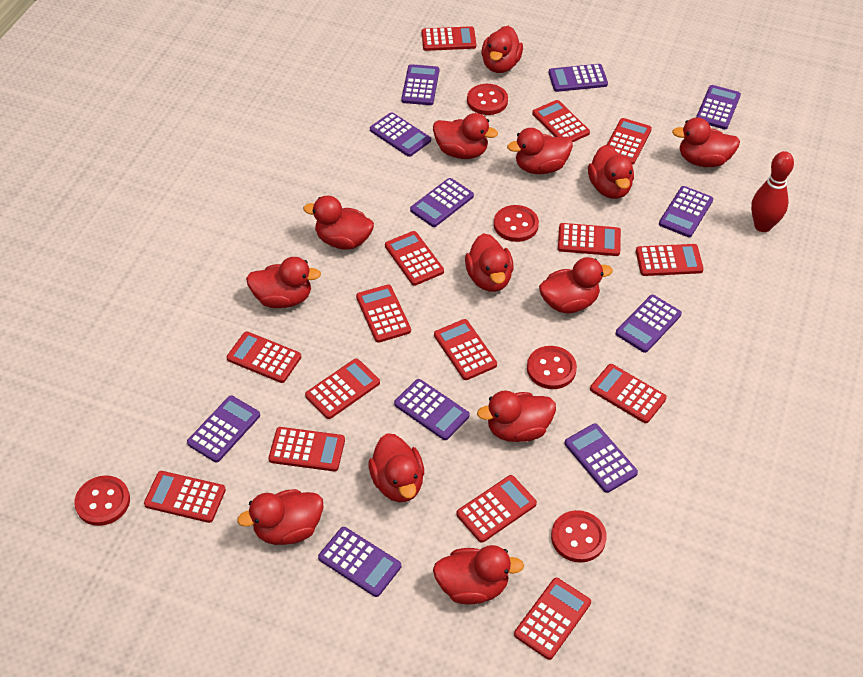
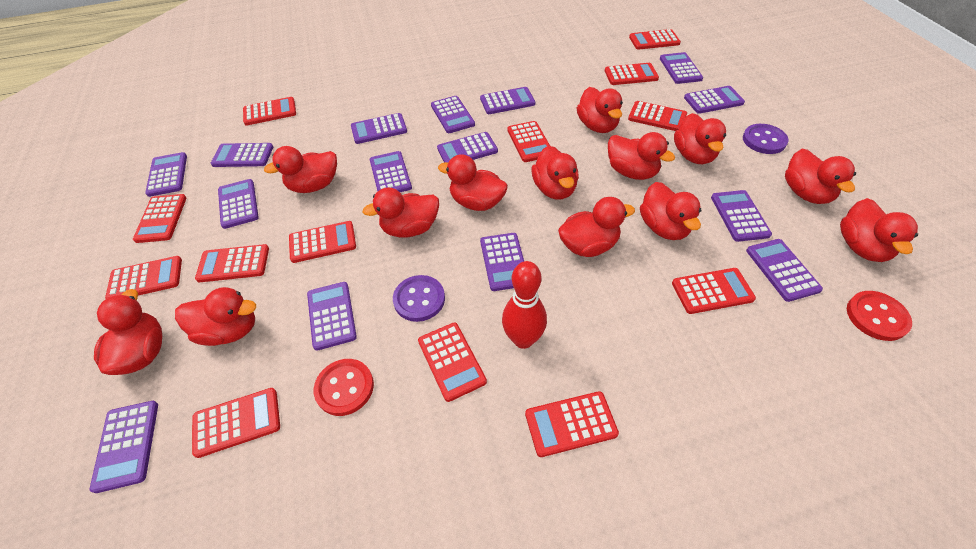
purple button: none = 0 -> [393,275,445,322] [743,124,788,154] = 2
purple calculator: [187,396,260,463] [318,527,401,597] [370,112,431,157] [394,379,470,440] [401,64,439,105] [410,178,474,227] [549,64,608,92] [565,423,638,493] [616,295,682,353] [659,186,713,237] [696,85,741,129] = 11 -> [90,401,158,493] [145,152,187,197] [211,143,273,167] [218,179,259,229] [307,282,357,351] [351,113,407,144] [370,151,412,192] [431,96,475,133] [437,132,498,163] [480,87,535,114] [480,233,524,291] [660,52,703,84] [684,86,745,114] [711,190,772,242] [746,239,823,302] = 15
red button: [74,475,130,526] [467,84,508,115] [494,205,539,242] [527,346,577,389] [551,510,607,563] = 5 -> [314,359,374,416] [847,291,912,341] = 2
red calculator: [144,471,226,523] [227,332,301,383] [269,427,345,471] [305,359,380,419] [356,284,411,343] [385,231,444,286] [422,26,476,51] [434,319,497,380] [456,475,537,543] [514,578,591,660] [532,100,590,142] [558,223,621,256] [590,364,667,423] [607,118,652,165] [636,244,704,276] = 15 -> [105,256,182,299] [133,194,187,243] [192,388,280,458] [195,244,269,282] [243,97,296,126] [289,221,356,263] [418,323,487,402] [508,121,550,162] [525,391,619,457] [605,63,659,85] [628,101,687,131] [629,29,681,50] [672,268,756,314] = 13

